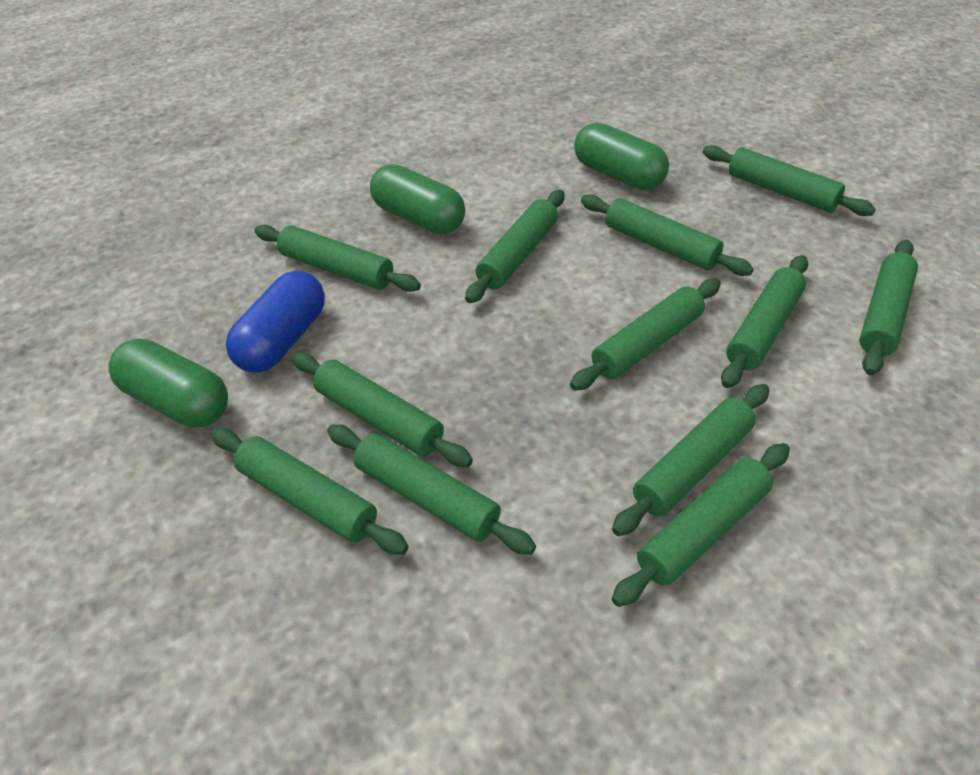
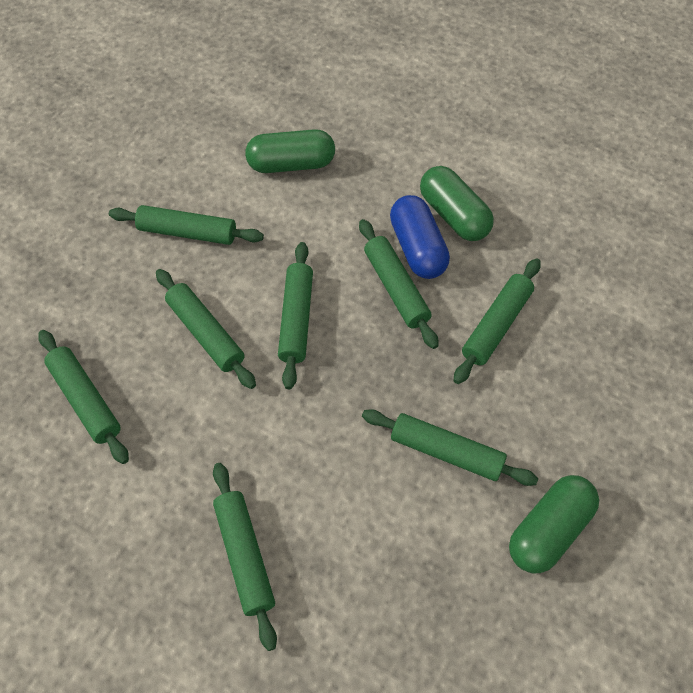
green rolling pin: [211,428,409,555] [254,225,421,292] [291,352,473,467] [327,424,536,555] [465,190,565,303] [570,279,721,391] [581,194,754,276] [612,384,770,536] [612,443,790,607] [703,145,876,216] [721,255,808,388] [859,240,918,375] = 12 -> [38,330,129,464] [109,205,264,245] [156,269,256,389] [213,463,277,651] [278,242,313,389] [359,219,439,349] [362,409,538,486] [454,258,541,384] = 8

